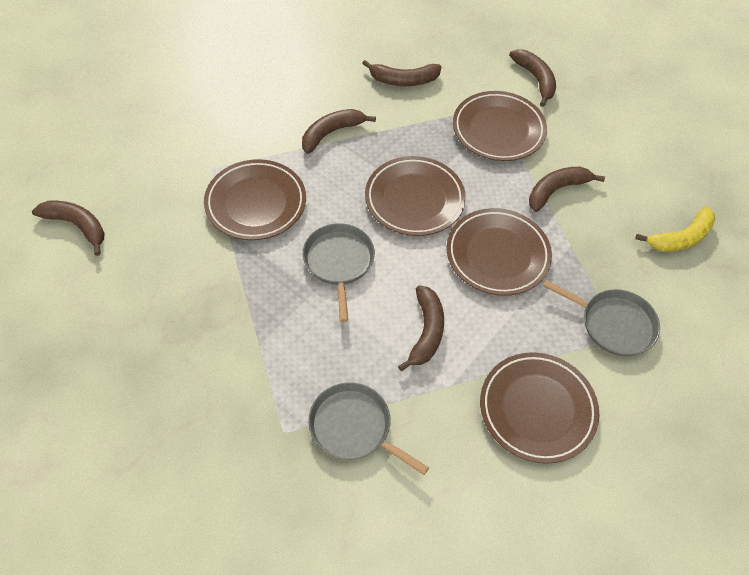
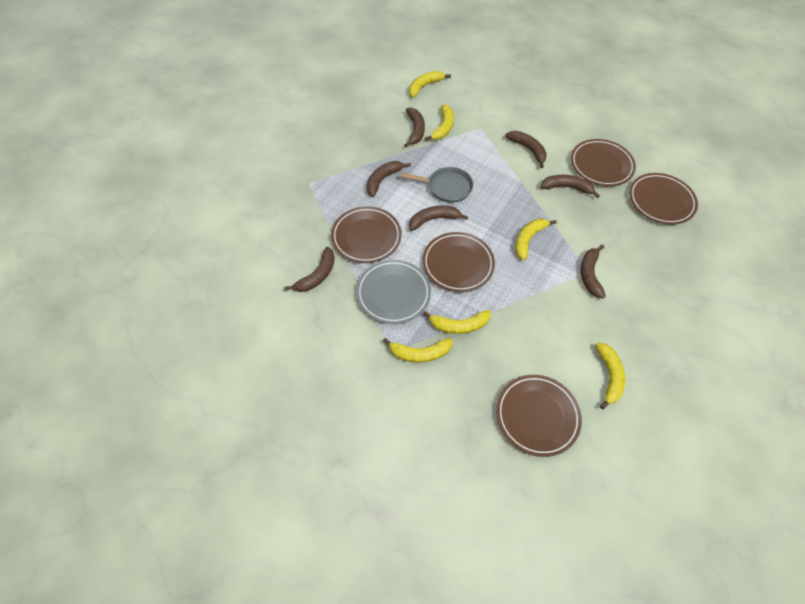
brown banana: [32,201,104,256] [302,109,376,154] [362,60,442,86] [398,285,444,371] [509,49,556,107] [529,167,605,212] = 6 -> [284,247,335,292] [367,161,411,197] [404,108,425,147] [409,205,468,231] [505,131,547,168] [541,175,600,198] [581,245,606,299] = 7
grey pan: [303,223,375,322] [308,382,429,475] [543,280,660,356] = 3 -> [401,167,473,203] = 1
grey plate: none = 0 -> [356,260,431,324] = 1
yellow banana: [635,206,715,252] = 1 -> [383,338,453,363] [409,71,451,98] [423,310,490,334] [425,104,454,141] [515,219,557,260] [595,342,625,409] = 6

